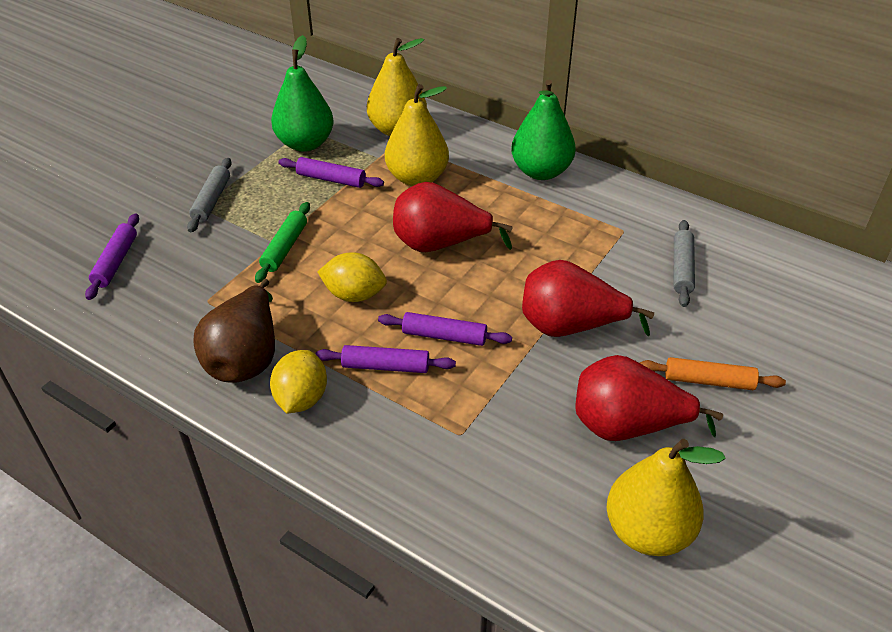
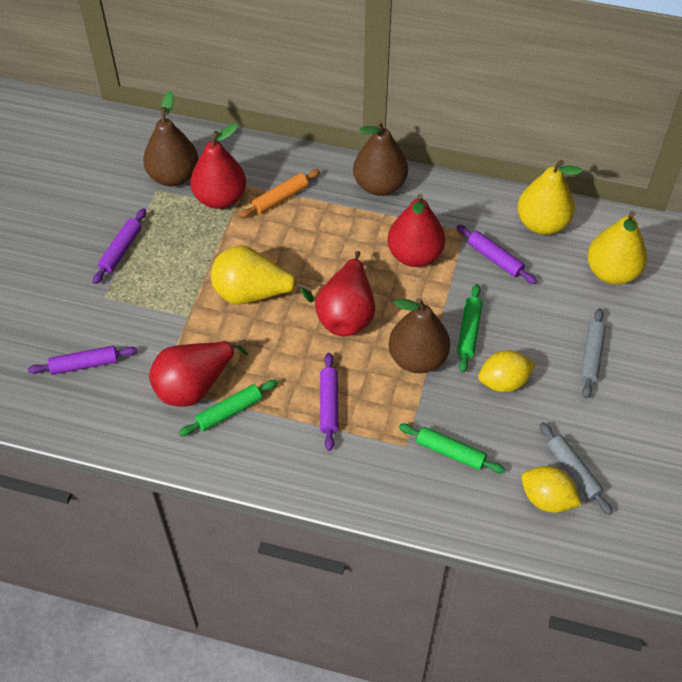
brown pear: [193,279,275,383] = 1 -> [143,91,199,187] [353,120,408,196] [389,298,450,373] = 3
green pear: [271,35,334,152] [511,80,576,180] = 2 -> none = 0
green rolling pin: [255,202,310,283] = 1 -> [178,380,277,436] [399,424,505,474] [457,284,482,373] = 3
red pear: [393,182,513,252] [522,260,654,337] [575,355,723,441] = 3 -> [149,339,248,407] [191,123,246,209] [315,251,375,336] [387,194,445,267] = 4

